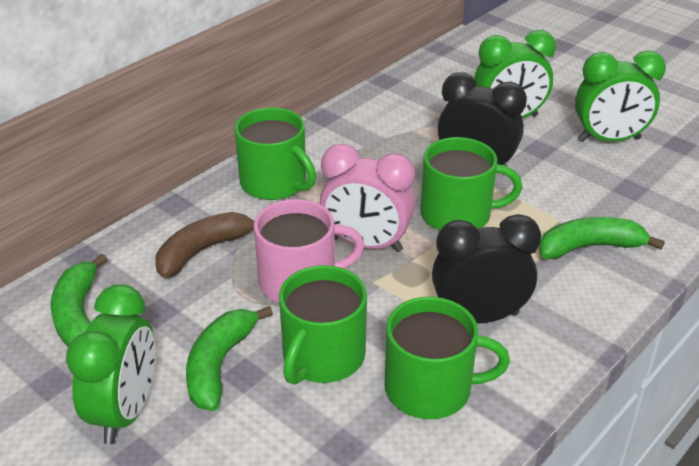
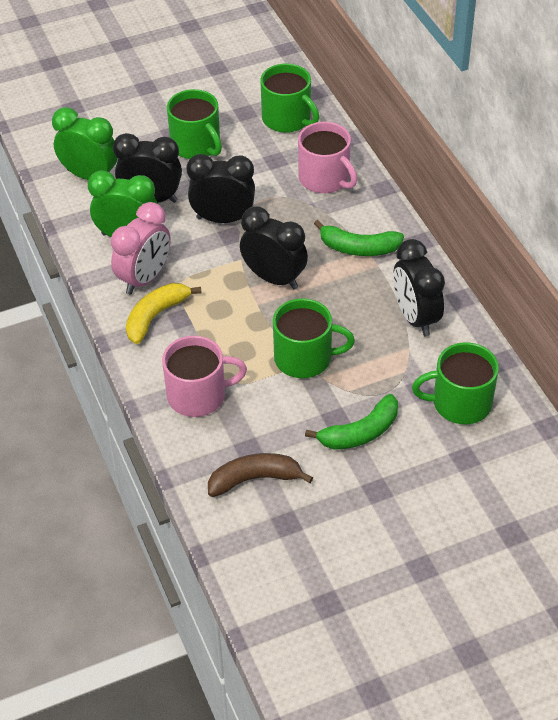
black clock: [432,214,541,323] [438,72,527,166] = 2 -> [113,133,182,203] [186,154,255,223] [240,207,308,290] [393,239,445,336] = 4
green banana: [50,254,107,347] [186,306,273,411] [539,217,665,259] = 3 -> [305,394,398,450] [314,220,404,256] = 2
green clock: [66,284,155,444] [474,30,556,118] [575,50,666,142] = 3 -> [52,107,118,180] [88,170,158,237] = 2
pink mug: [254,199,364,303] = 1 -> [162,336,247,417] [298,122,357,193] = 2
yellow banana: none = 0 -> [126,283,202,344] = 1

